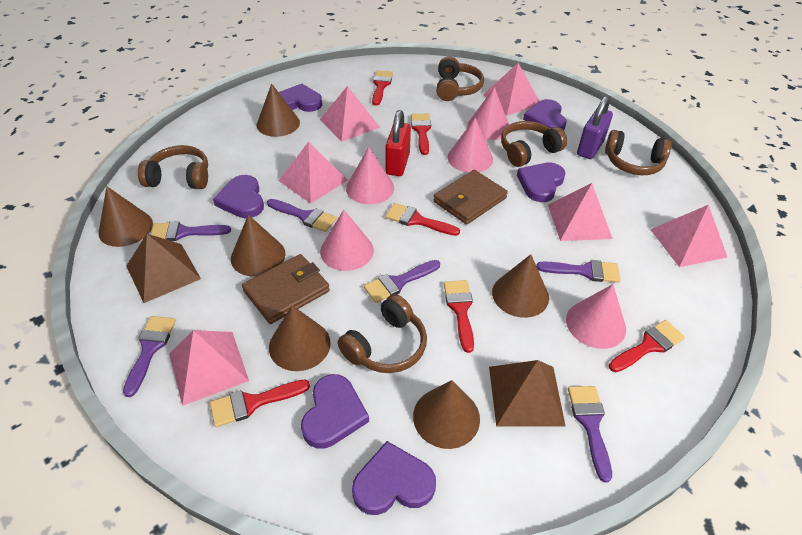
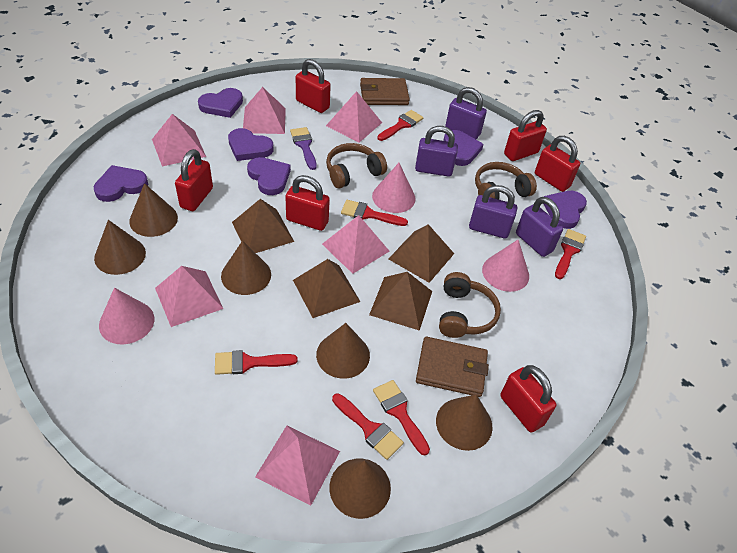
brown headphones: [138,145,208,189] [337,294,427,373] [436,56,484,101] [501,121,567,167] [605,130,672,175] = 5 -> [326,143,387,189] [439,272,501,338] [475,162,537,200] = 3
brown pyramid: [126,234,201,303] [489,360,565,426] = 2 -> [232,199,294,253] [293,259,360,318] [369,272,432,331] [389,224,454,283] = 4
pink cone: [320,210,374,271] [346,147,394,204] [448,118,493,173] [467,87,509,140] [566,284,626,349] = 5 -> [99,288,154,344] [372,163,416,213] [482,239,529,292] = 3
purple brush: [123,316,176,397] [150,221,231,241] [267,199,337,232] [364,260,440,303] [536,260,621,283] [568,386,612,482] = 6 -> [290,127,317,170] = 1
purple padlock: [577,95,613,159] = 1 -> [415,126,458,177] [445,87,487,139] [469,185,517,239] [516,197,563,257] = 4
red padlock: [385,110,411,176] = 1 -> [175,149,213,211] [285,175,330,231] [296,59,331,113] [500,365,557,433] [504,110,547,161] [535,136,580,192] = 6

